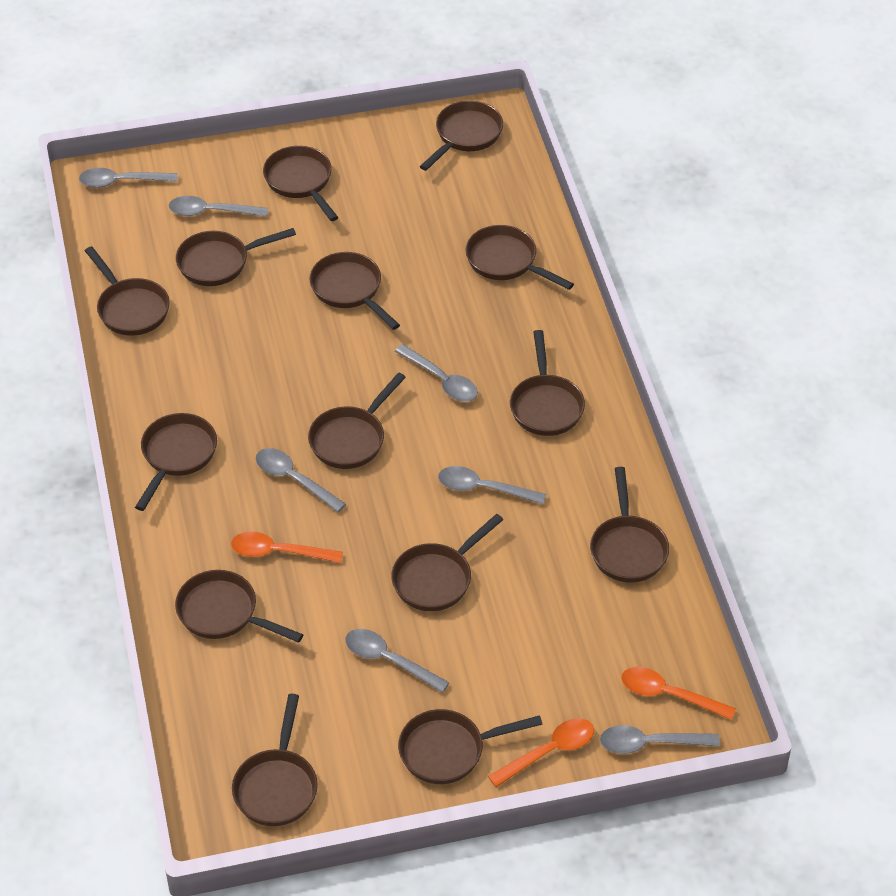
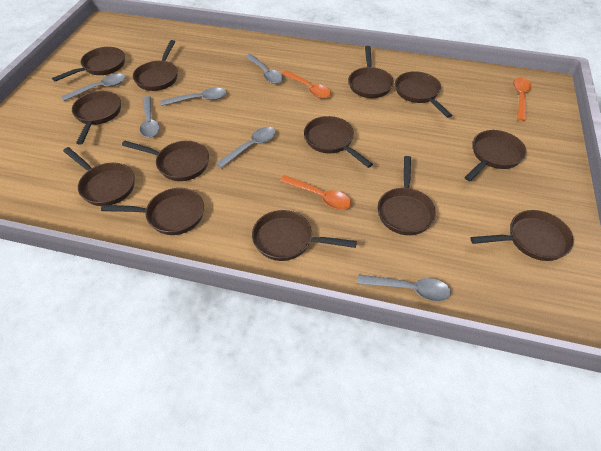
brown pan: [85,246,170,336] [135,413,217,511] [175,570,303,643] [176,228,296,286] [232,694,318,826] [263,146,338,221] [308,372,406,469] [310,252,400,330] [391,514,503,611] [398,709,543,784] [420,101,503,171] [465,225,574,290] [510,330,585,436] [590,467,669,583] = 14 -> [52,47,125,82] [63,147,135,206] [72,91,121,144] [101,188,204,235] [122,141,209,181] [133,40,178,91] [252,210,357,261] [304,116,373,168] [349,46,394,98] [378,156,436,235] [395,71,452,118] [465,130,526,181] [470,210,574,261] = 13
grey spoon: [79,168,178,188] [169,196,268,217] [256,448,346,513] [345,629,450,693] [395,344,478,402] [438,466,546,504] [600,725,720,754] = 7 -> [62,74,126,101] [140,96,160,138] [161,88,226,106] [216,127,276,168] [245,54,283,84] [357,274,451,301] = 6

